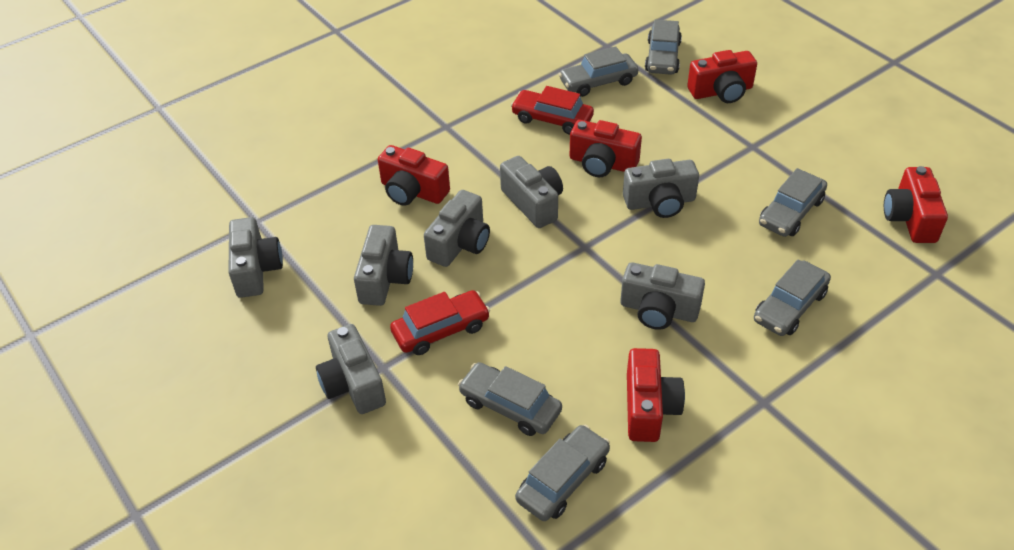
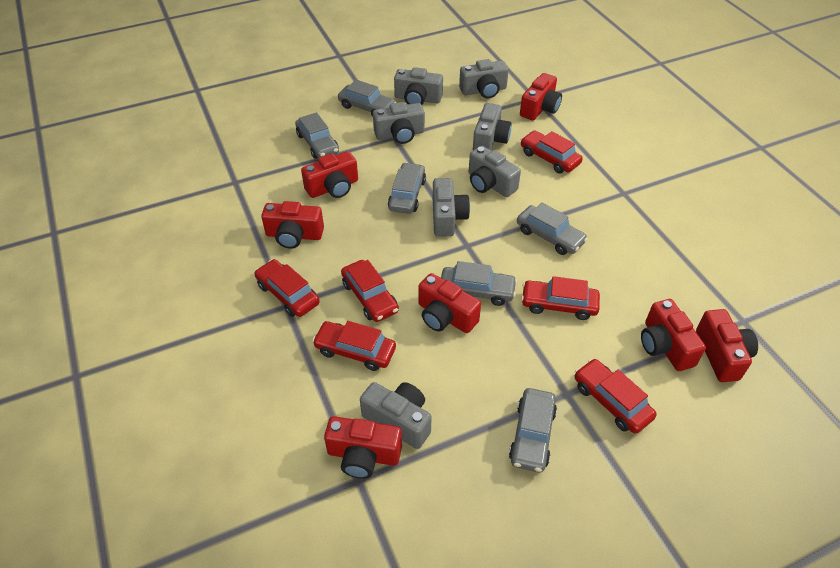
red camera: [378,145,450,206] [570,120,642,177] [627,348,685,442] [687,50,757,103] [884,166,948,243] = 5 -> [261,201,324,249] [301,151,358,198] [324,416,402,479] [419,273,481,333] [520,73,562,120] [641,299,706,371] [696,309,758,382] = 7
red car: [390,290,490,355] [511,86,594,135] = 2 -> [254,259,320,317] [312,321,396,371] [341,260,399,322] [521,131,583,173] [521,276,600,320] [575,358,657,434] = 6

